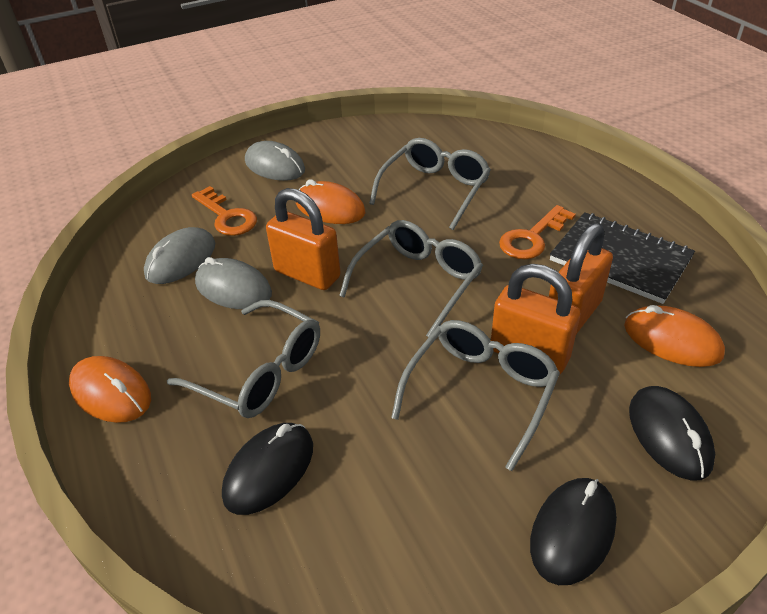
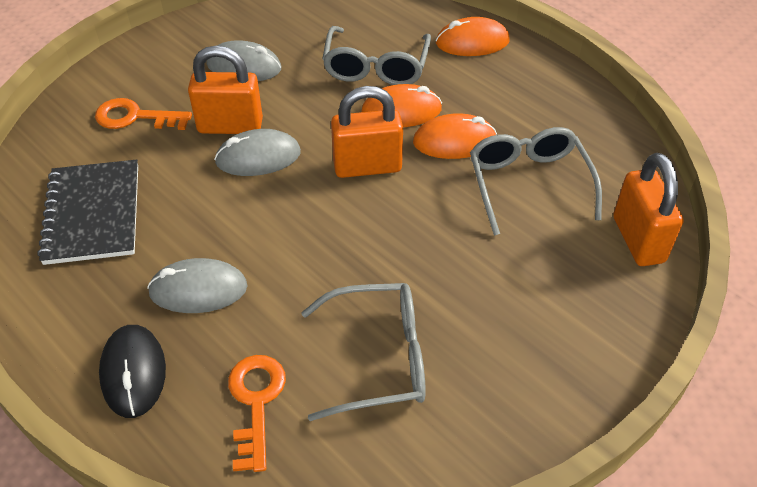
black mouse: [222,423,313,515] [530,478,617,585] [629,386,715,481] = 3 -> [99,325,166,418] = 1
grey glasses: [167,300,320,418] [339,220,483,337] [369,138,491,230] [391,320,560,471] = 4 -> [301,283,426,421] [322,26,431,85] [470,127,602,236] = 3

